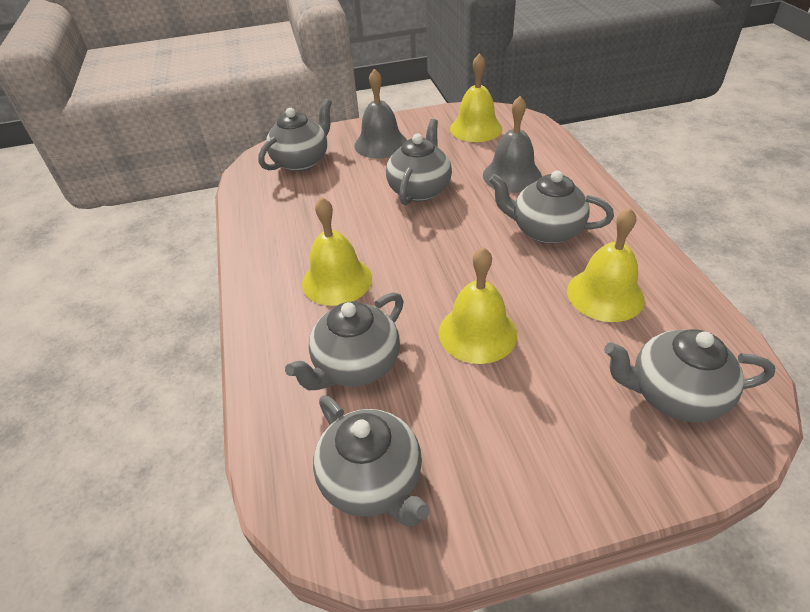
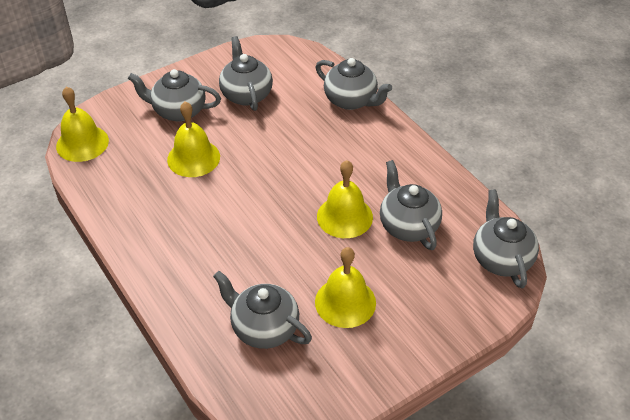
grey bell: [354,69,407,159] [483,96,542,193] = 2 -> none = 0

